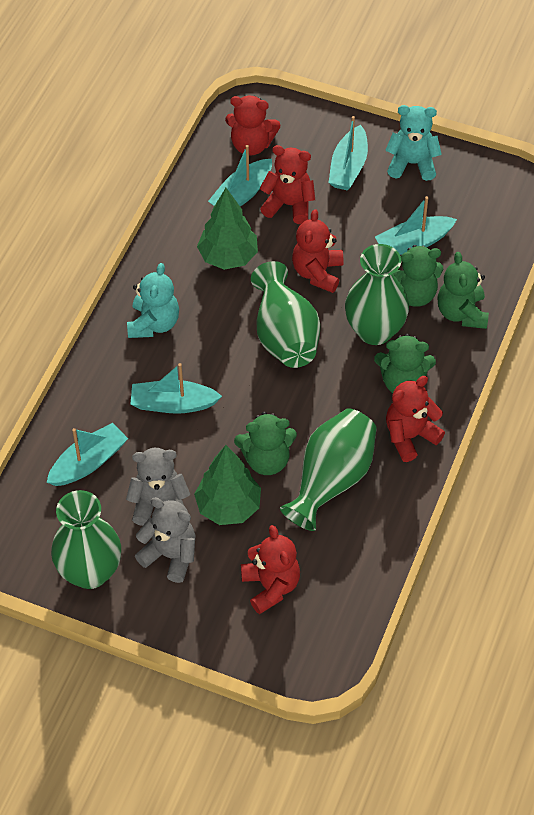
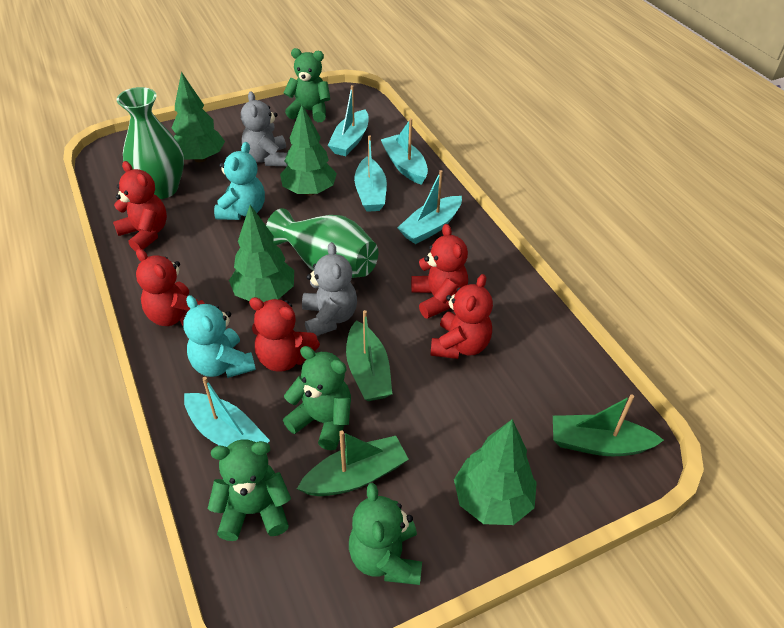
green boat: none = 0 -> [297,431,409,496] [346,310,392,401] [553,394,664,456] = 3
green tree: [194,445,261,525] [197,188,258,270] = 2 -> [172,72,225,162] [229,205,294,302] [280,105,337,196] [454,419,537,525] = 4
green vase: [51,490,121,589] [251,261,320,368] [280,408,377,531] [345,244,409,345] = 4 -> [116,87,184,199] [266,208,378,278] = 2

